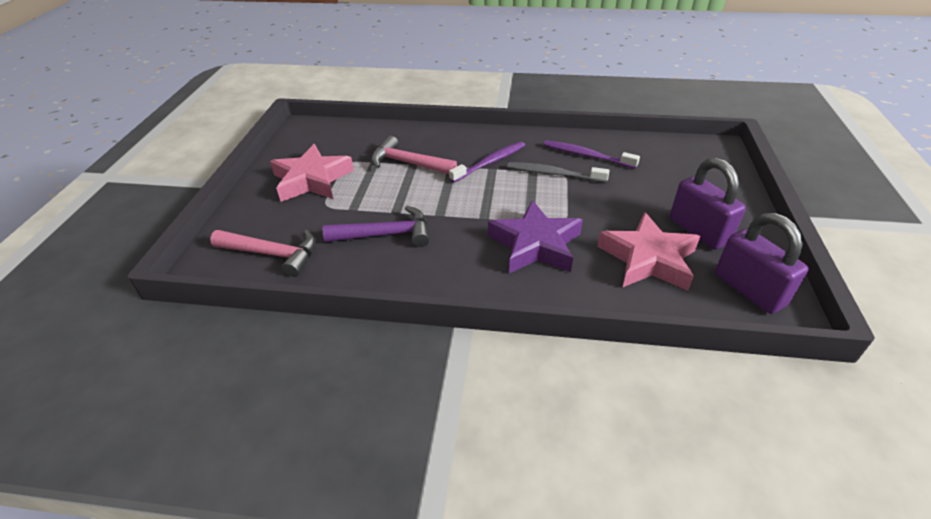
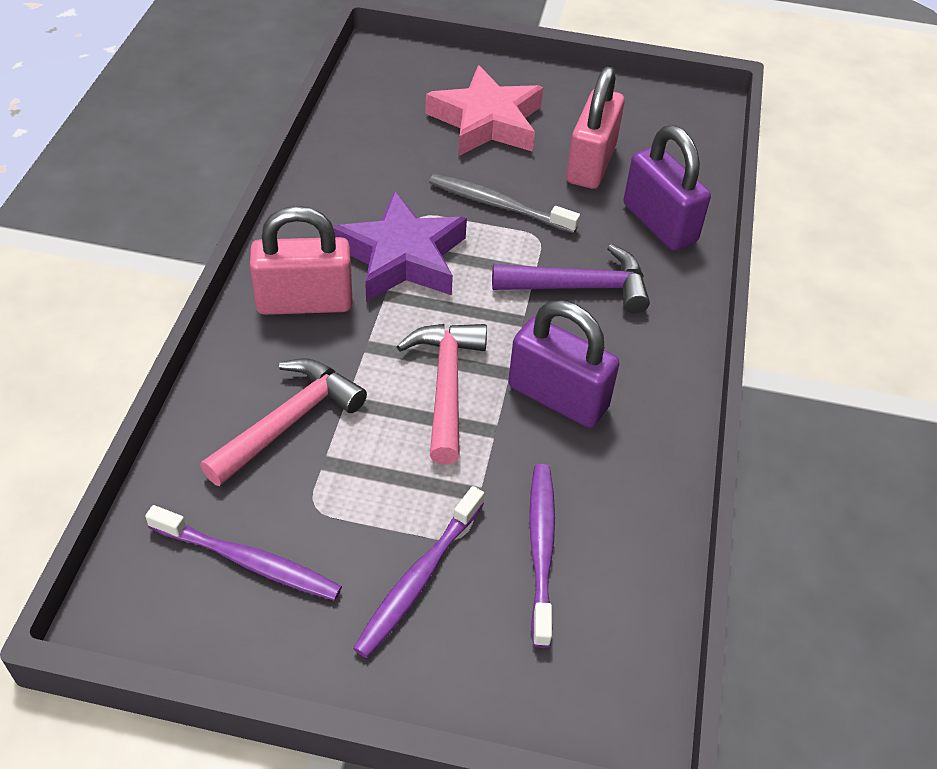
pink padlock: none = 0 -> [250,206,353,315] [566,67,625,189] = 2
pink star: [270,144,354,202] [597,212,700,291] = 2 -> [426,65,543,156] = 1
purple toothbrush: [449,141,525,183] [543,140,640,168] = 2 -> [145,505,342,601] [353,486,484,658] [529,464,555,648] = 3

